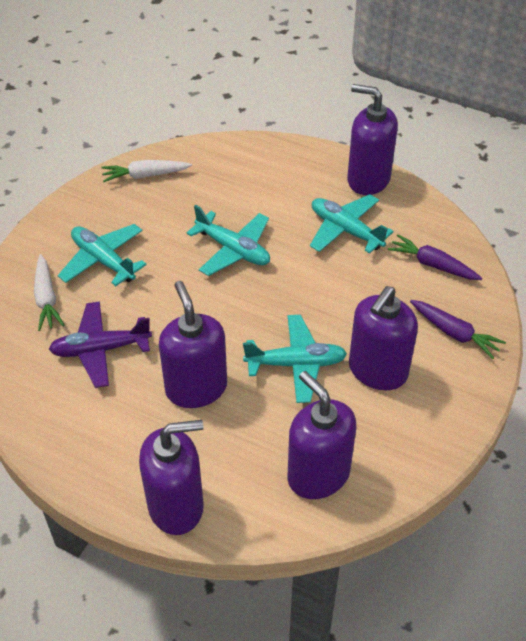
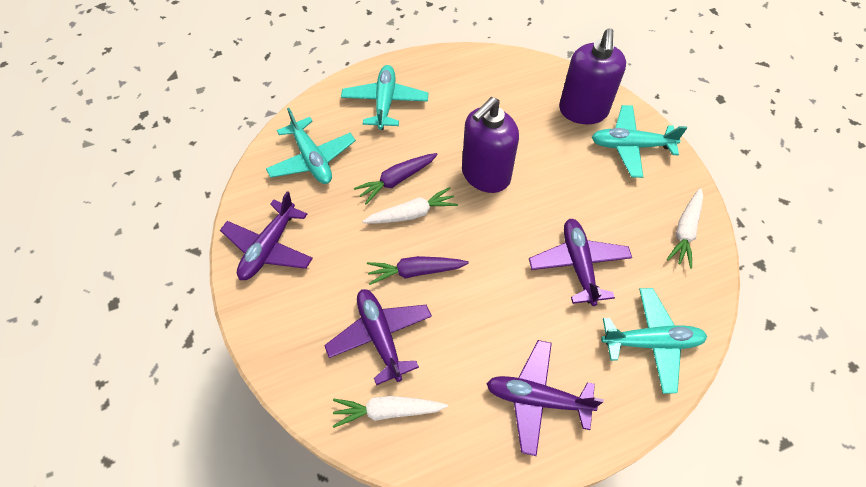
purple plane: [49,301,152,388] = 1 -> [220,191,313,280] [324,289,432,385] [486,340,604,456] [529,219,632,306] = 4
purple soap dispenser: [139,420,204,535] [159,281,227,408] [287,371,356,499] [347,84,398,195] [349,286,418,391] = 5 -> [462,97,519,193] [559,28,626,124] = 2
white carrot: [34,254,64,331] [101,160,192,182] = 2 -> [333,396,448,428] [362,187,458,224] [667,188,703,269] = 3

